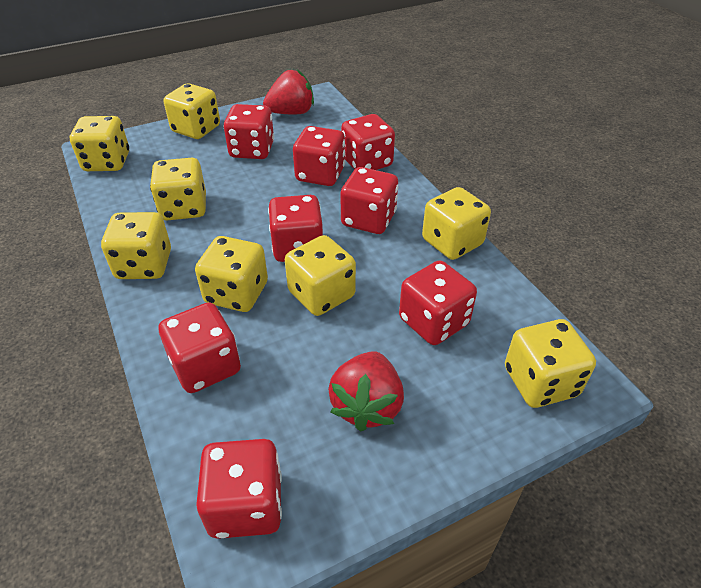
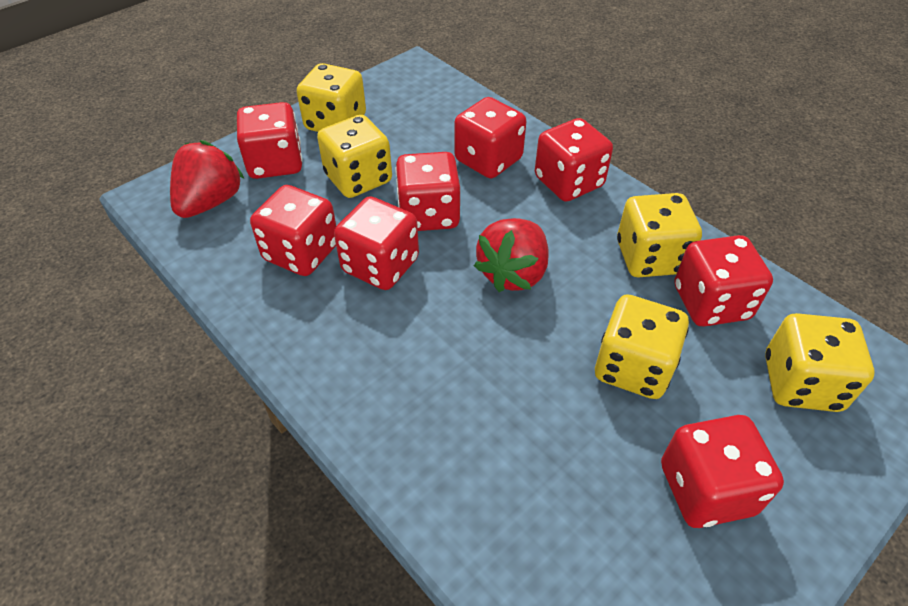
yellow dice: [70,116,129,171] [101,212,171,279] [150,158,206,220] [164,83,220,139] [195,236,268,312] [285,235,356,316] [422,187,491,260] [505,319,596,408] = 8 -> [297,63,366,132] [317,115,392,198] [595,294,689,399] [617,193,702,277] [765,313,874,412] = 5

